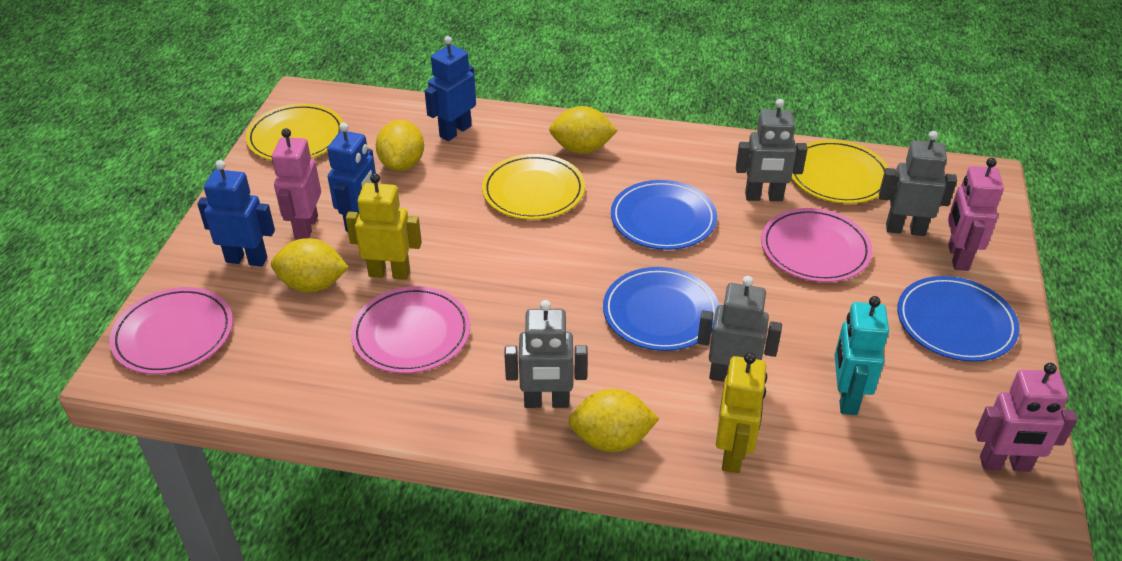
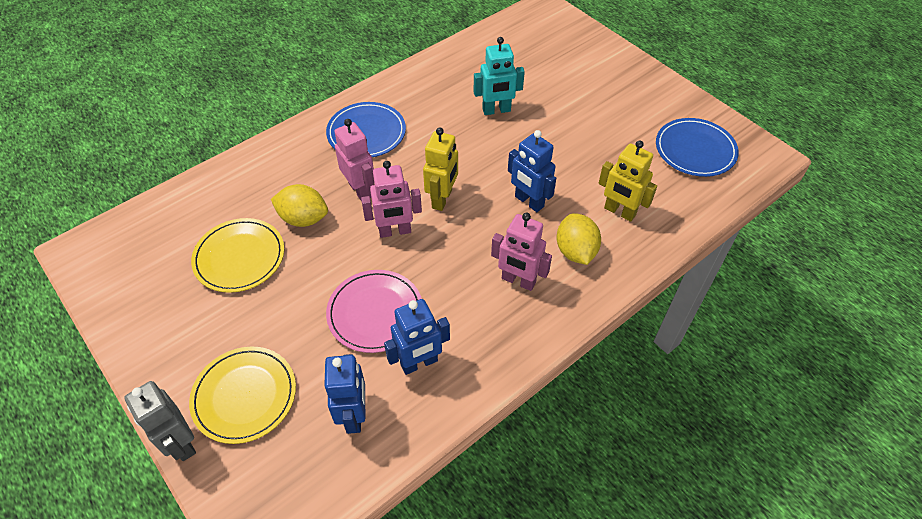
blue plate: [603,267,719,351] [611,180,717,250] [897,276,1020,362] = 3 -> [326,102,406,157] [656,118,739,177] = 2
grey robot: [504,300,588,408] [697,276,782,382] [736,99,808,201] [879,131,957,236] = 4 -> [124,381,196,461] = 1
pink plate: [110,287,233,374] [351,286,470,374] [761,208,872,282] = 3 -> [326,270,422,353] = 1
yellow lemon: [271,238,349,293] [376,120,424,171] [549,106,618,154] [569,389,659,452] = 4 -> [271,184,328,227] [557,213,601,265] = 2
yellow plate: [246,104,343,161] [482,154,585,220] [792,140,889,204] = 3 -> [189,347,296,444] [191,218,284,293] = 2

